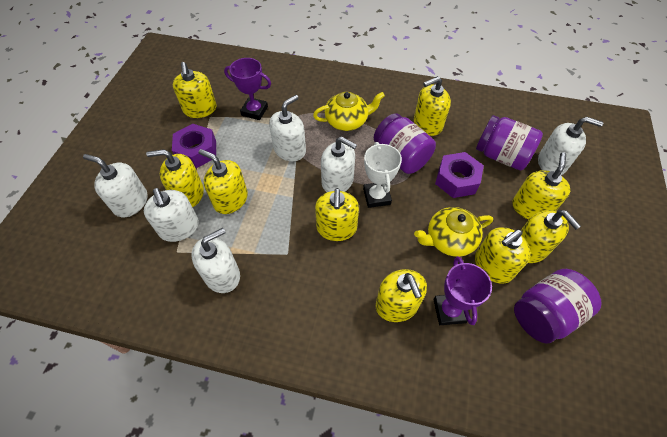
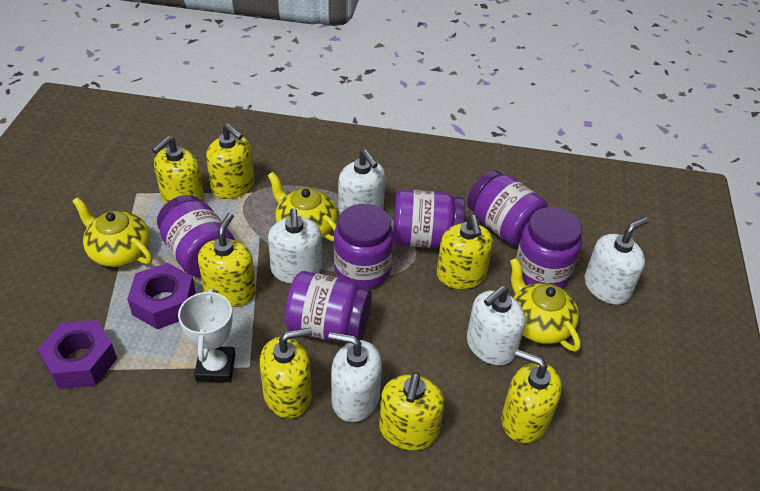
purple jar: [374,113,436,174] [476,115,543,170] [514,269,602,344] = 3 -> [157,195,235,277] [285,271,372,343] [334,204,394,288] [393,190,465,248] [467,170,548,246] [516,207,582,288] = 6
purple trophy: [224,58,271,120] [433,256,492,325] = 2 -> none = 0
white soap dispenser: [83,154,148,217] [144,188,199,242] [192,228,240,293] [269,95,306,161] [321,136,357,192] [538,117,604,175] = 6 -> [268,208,322,283] [328,332,382,422] [338,149,385,215] [467,286,526,365] [585,217,649,305] = 5
yellow soap dispenser: [146,149,204,207] [173,62,216,118] [199,149,248,214] [315,188,359,241] [376,269,427,322] [414,76,451,136] [475,227,531,283] [512,152,570,220] [521,210,581,263] = 9 -> [152,136,205,204] [198,213,256,307] [206,123,254,199] [260,327,312,419] [379,372,444,450] [437,215,493,289] [501,349,562,443] = 7
yellow teapot: [313,92,385,131] [414,207,493,257] = 2 -> [72,197,153,267] [268,172,337,241] [510,258,581,352] = 3

